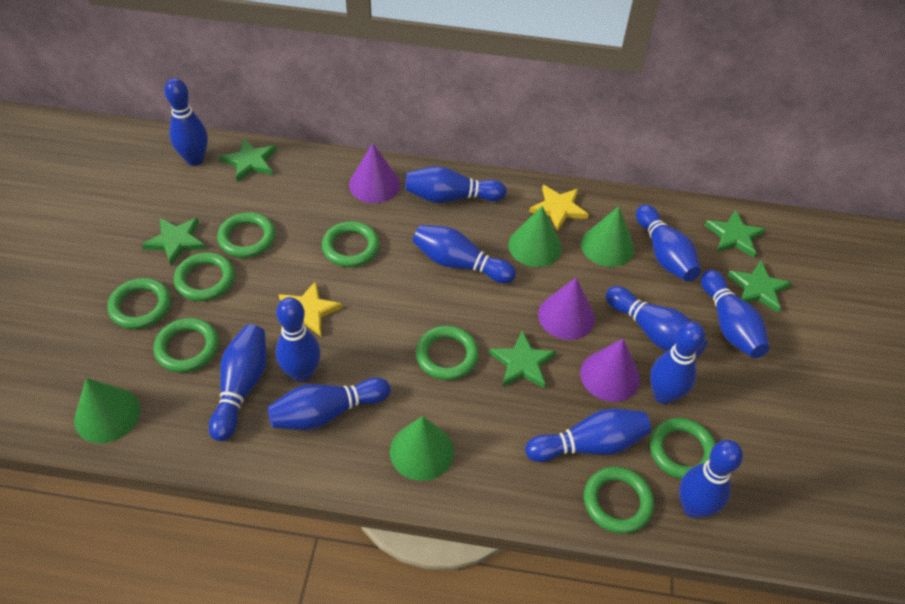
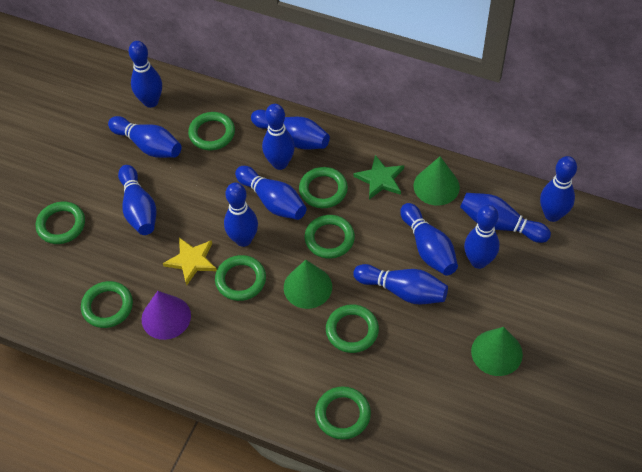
green cone: [74,378,140,443] [390,416,454,481] [508,206,562,267] [581,206,634,267] = 4 -> [284,260,332,309] [414,157,460,205] [471,327,523,376] = 3
green star: [142,218,206,266] [219,138,277,182] [489,331,557,389] [705,210,766,258] [728,260,792,313] = 5 -> [353,155,404,199] = 1
purple cone: [349,143,400,203] [538,278,595,340] [580,339,640,402] = 3 -> [142,291,191,340] = 1
yellow star: [278,281,342,336] [529,185,589,231] = 2 -> [163,238,217,286] = 1

